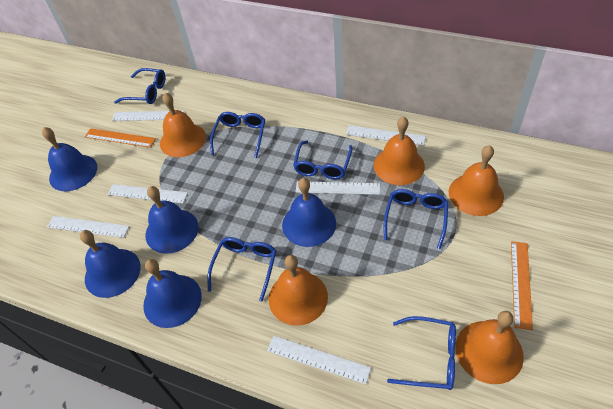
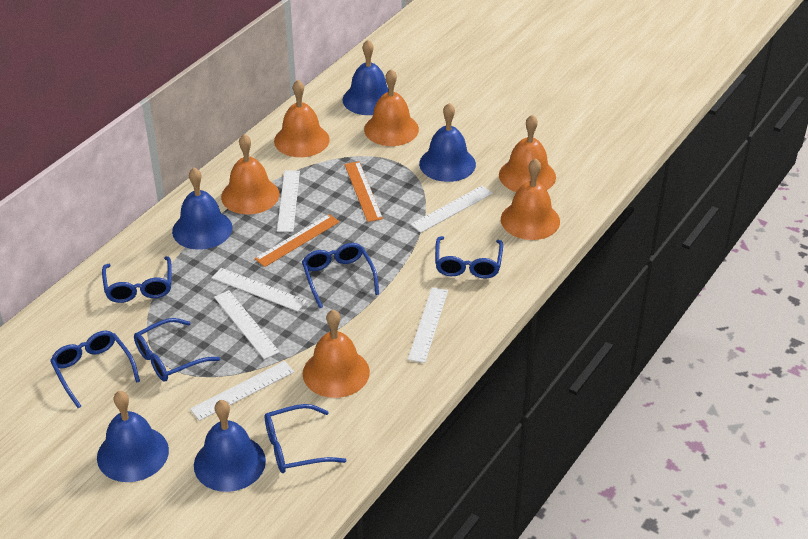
orange bell: [160,93,206,157] [269,255,328,326] [374,116,425,185] [449,145,504,216] [455,311,524,384] = 5 -> [221,134,279,214] [274,80,330,157] [303,310,370,398] [364,69,419,146] [499,115,556,192] [501,158,560,240] = 6

